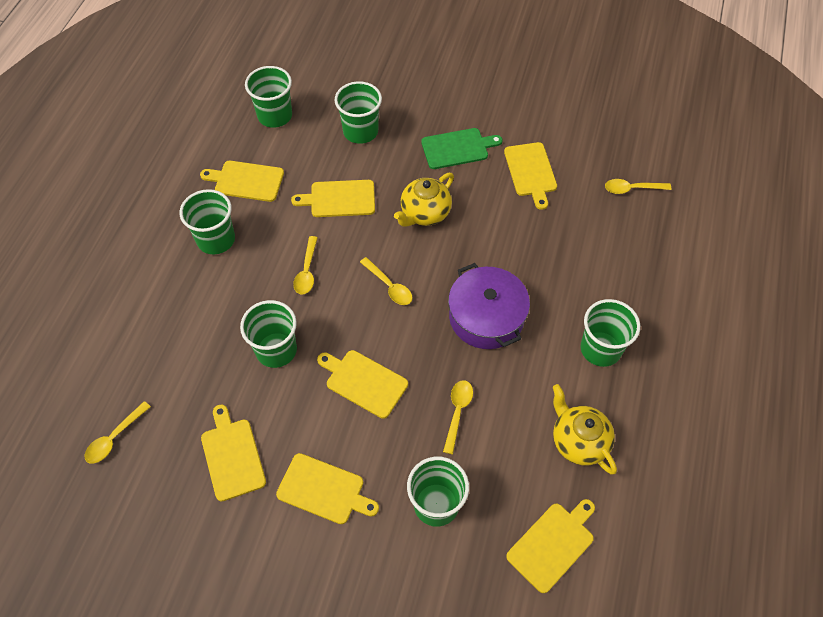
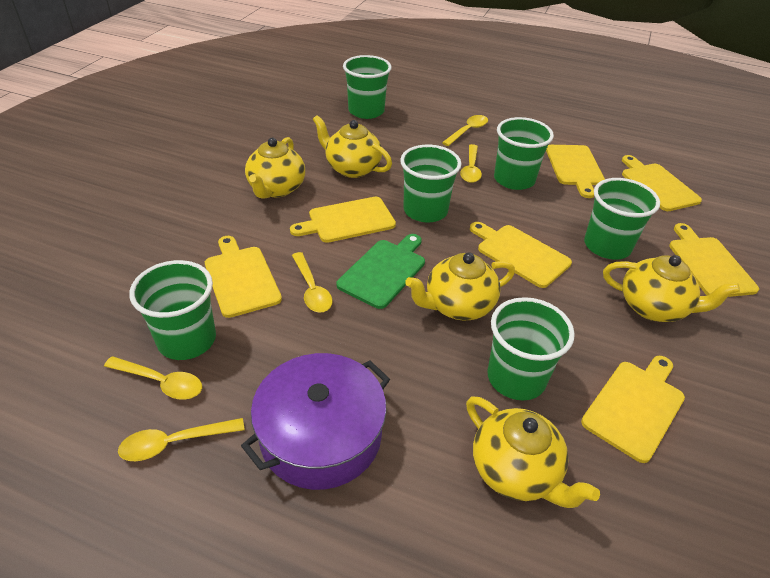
yellow teapot: [394,173,454,227] [553,384,617,475] = 2 -> [245,137,305,199] [312,115,392,178] [405,252,515,320] [466,396,600,508] [603,255,740,322] = 5

